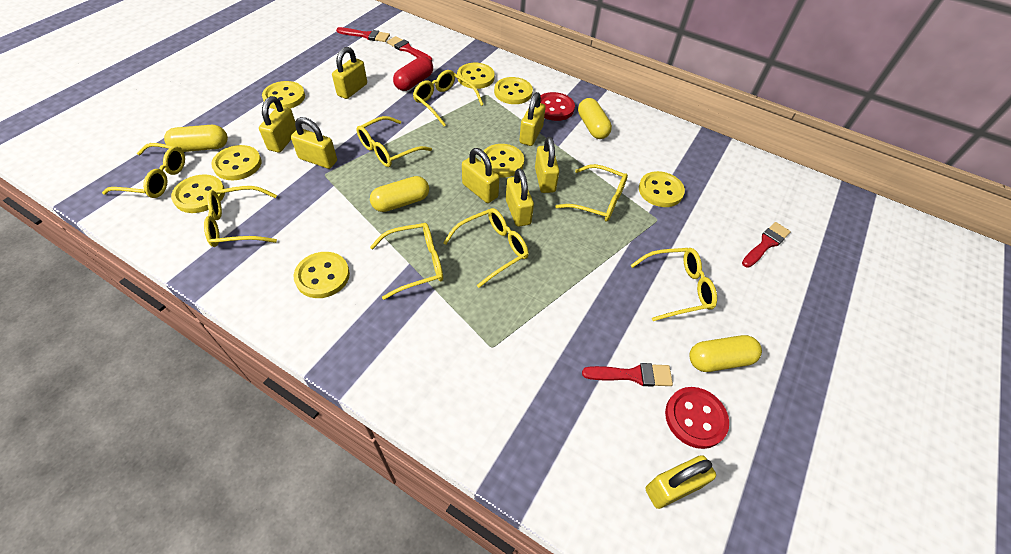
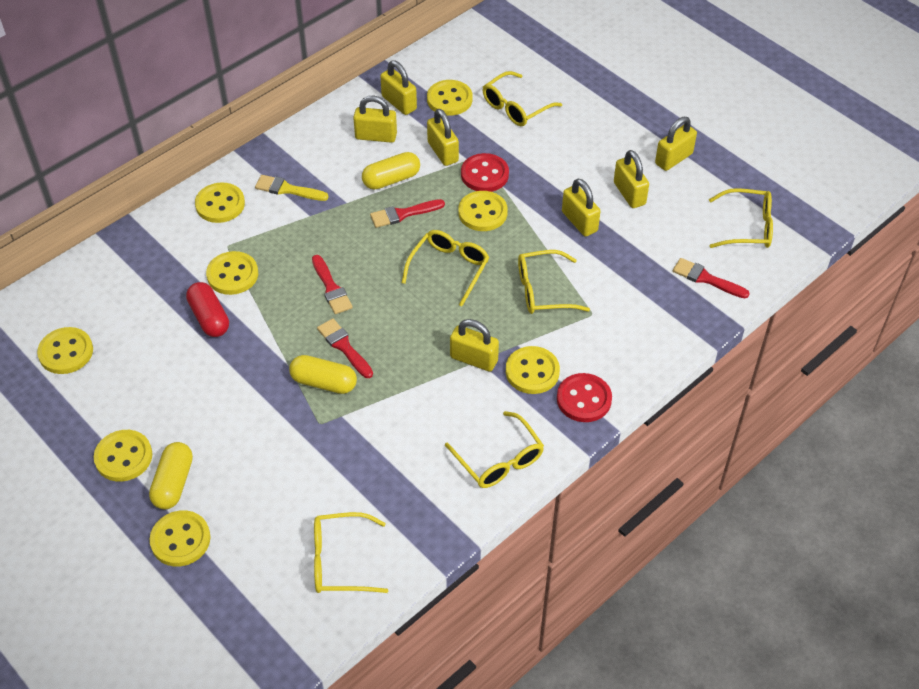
yellow brush: none = 0 -> [255,175,329,201] = 1
yellow capsule: [164,125,228,152] [370,176,429,212] [578,98,612,139] [689,335,762,372] = 4 -> [149,442,193,509] [289,355,357,394] [362,152,420,190] = 3
yellow glasses: [102,143,185,198] [204,186,277,247] [356,116,432,167] [370,223,443,300] [413,70,484,126] [443,208,529,288] [555,164,628,222] [630,248,717,321] = 8 -> [314,512,388,593] [402,230,489,307] [445,411,544,488] [483,71,562,126] [518,250,590,314] [709,188,773,248] = 6
yellow padlock: [259,96,296,153] [291,117,337,169] [332,47,367,99] [462,148,499,203] [506,168,534,227] [519,92,546,146] [535,137,559,193] [645,455,716,509] = 8 -> [353,96,397,143] [380,60,417,115] [427,109,459,166] [450,319,499,372] [562,178,600,237] [614,150,649,208] [655,117,697,171] = 7

